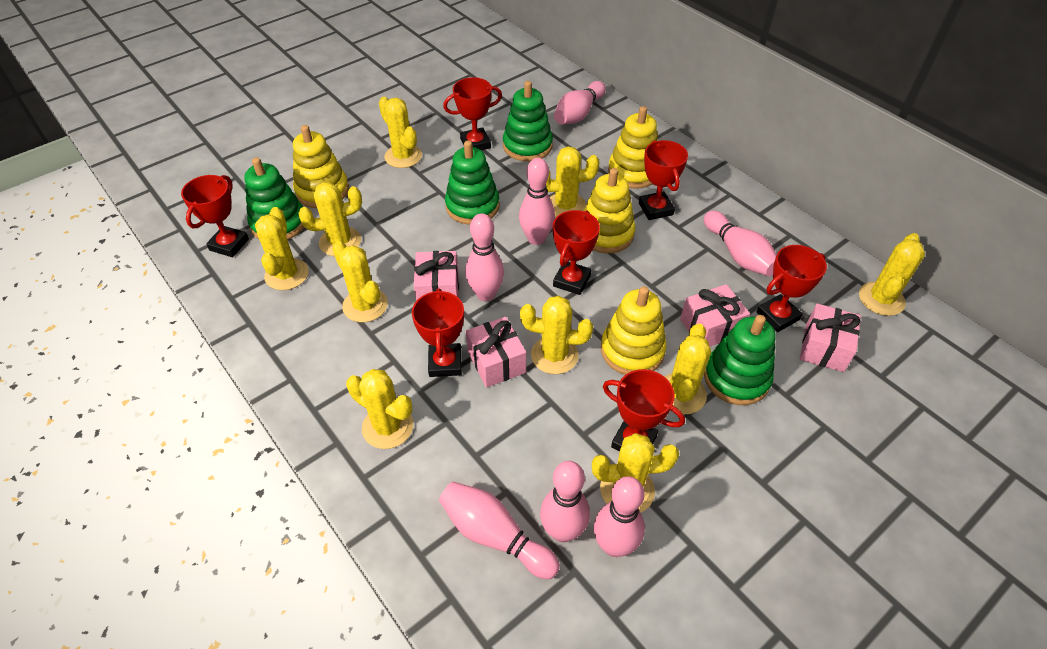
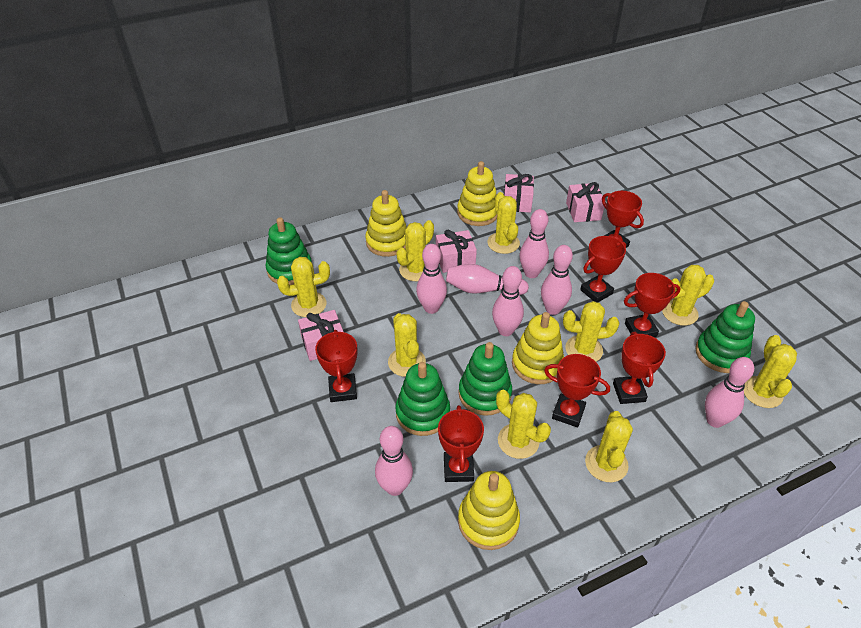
yellow cactus: [255,207,309,290] [298,182,362,256] [332,241,388,322] [346,369,413,449] [379,97,422,168] [520,296,593,374] [546,146,599,217] [592,433,679,513] [665,323,711,414] [859,233,925,316] = 10 -> [277,257,330,317] [388,313,426,377] [396,220,434,281] [487,192,520,254] [496,390,551,459] [563,301,619,362] [585,411,633,482] [662,265,714,326] [744,335,797,408] = 9

